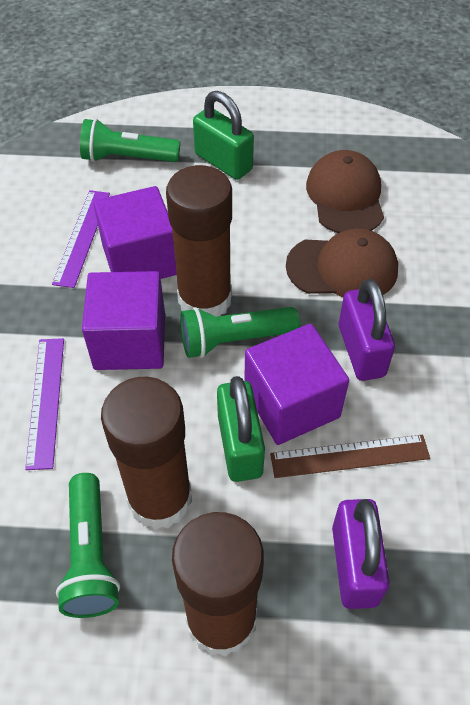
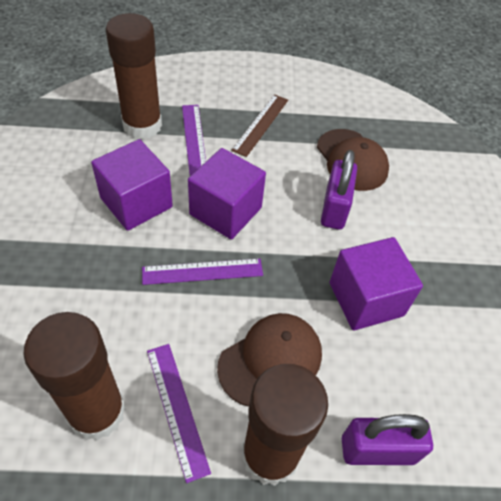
green flashlight: [56,473,120,618] [80,119,180,162] [180,307,300,358] = 3 -> none = 0
green padlock: [193,91,254,180] [217,376,265,482] = 2 -> none = 0
purple ruler: [25,338,64,470] [52,190,110,288] = 2 -> [142,259,263,285] [147,344,211,483] [182,105,206,175] = 3

